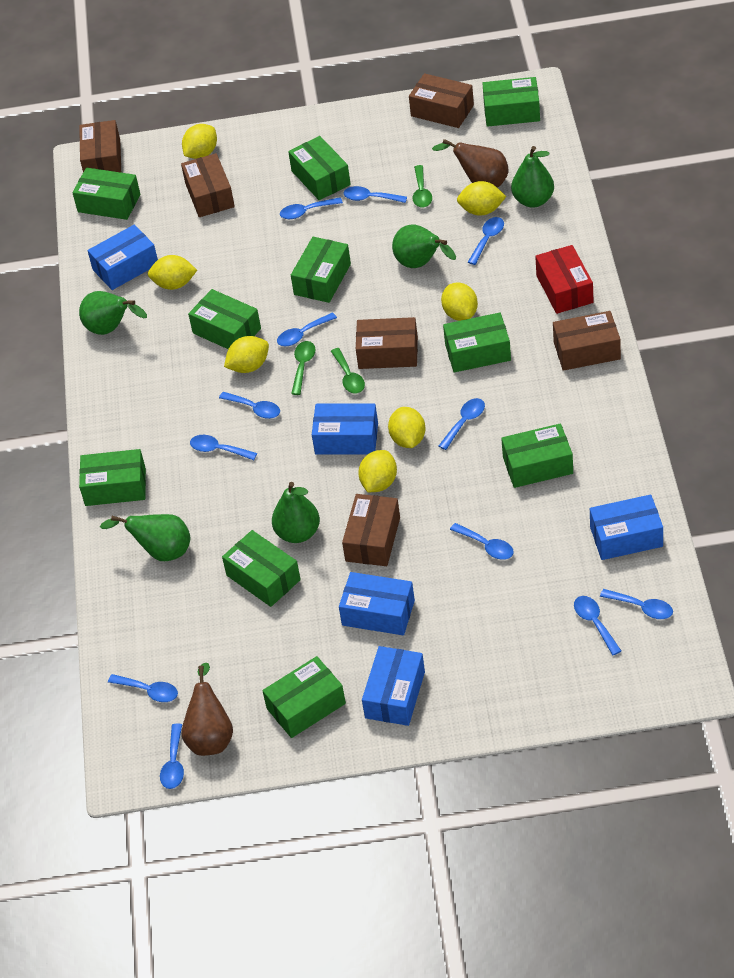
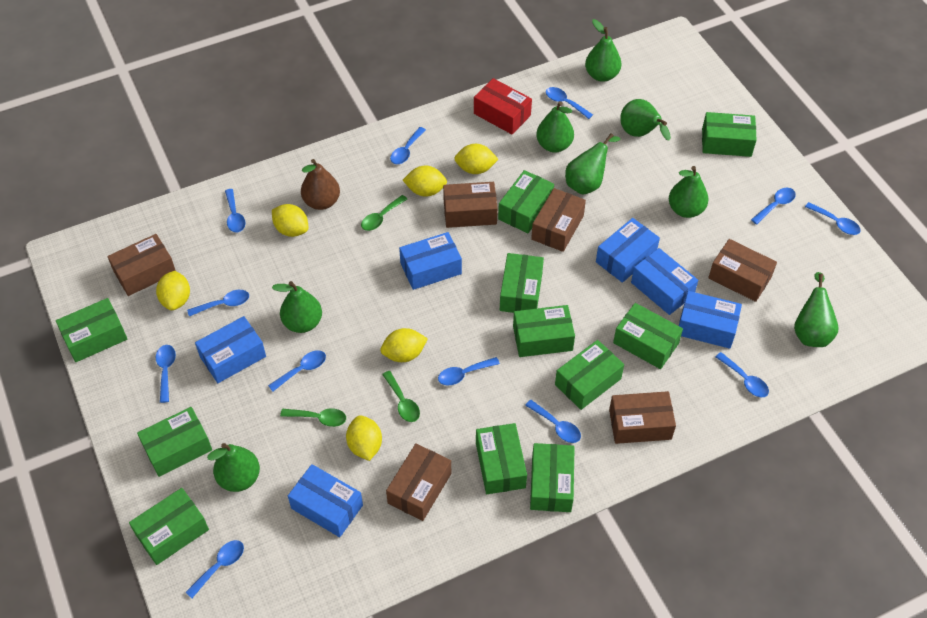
blue box: [87,225,158,290] [312,403,378,454] [339,572,415,635] [362,646,425,726] [590,495,663,560] = 5 -> [195,316,266,383] [288,464,363,537] [399,232,462,290] [596,218,660,283] [631,248,698,315] [679,291,742,349] = 6
brown pear: [181,663,233,756] [432,139,509,188] = 2 -> [301,159,340,210] = 1
green box: [72,168,140,220] [79,449,146,506] [188,289,261,349] [222,530,301,607] [262,656,346,738] [288,136,351,200] [291,237,351,303] [443,313,511,372] [482,77,540,127] [501,424,573,488] = 10 -> [56,298,127,362] [129,488,209,565] [137,407,212,477] [476,423,527,494] [498,170,554,233] [500,253,544,313] [513,305,575,357] [530,443,575,512] [555,340,624,410] [613,303,683,369] [702,112,757,157] = 11
green pear: [79,291,147,335] [100,514,190,561] [272,482,320,543] [392,224,456,268] [511,146,554,208] = 5 -> [207,443,260,492] [272,281,322,333] [536,101,574,153] [565,133,620,195] [585,19,621,82] [620,99,671,140] [669,166,708,218] [794,272,839,347] = 8
yellow lemon: [148,255,197,290] [182,124,217,159] [224,336,269,373] [358,450,397,492] [388,407,425,448] [441,283,478,321] [457,181,506,216] = 7 -> [156,271,190,310] [272,204,308,237] [346,415,382,461] [380,328,428,362] [403,166,447,197] [454,144,499,174] = 6

